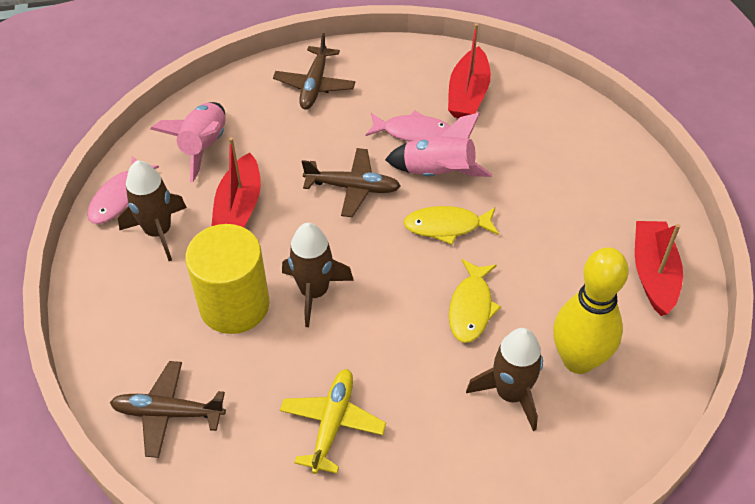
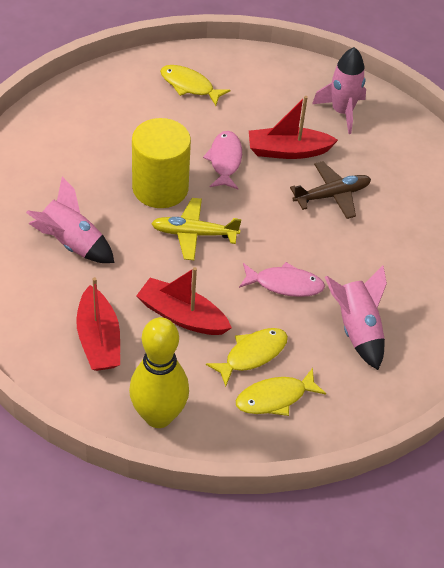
brown plane: [110,361,226,458] [273,33,356,109] [302,148,401,217] = 3 -> [290,161,371,219] = 1
brown rocket: [118,160,187,261] [282,223,354,327] [466,328,543,431] = 3 -> none = 0
pink rocket: [151,102,226,182] [385,113,492,177] = 2 -> [26,177,114,263] [312,47,366,134] [325,265,387,370] = 3
yellow fish: [403,206,499,245] [449,259,501,343] = 2 -> [160,65,230,106] [206,328,288,387] [236,368,326,416] = 3

